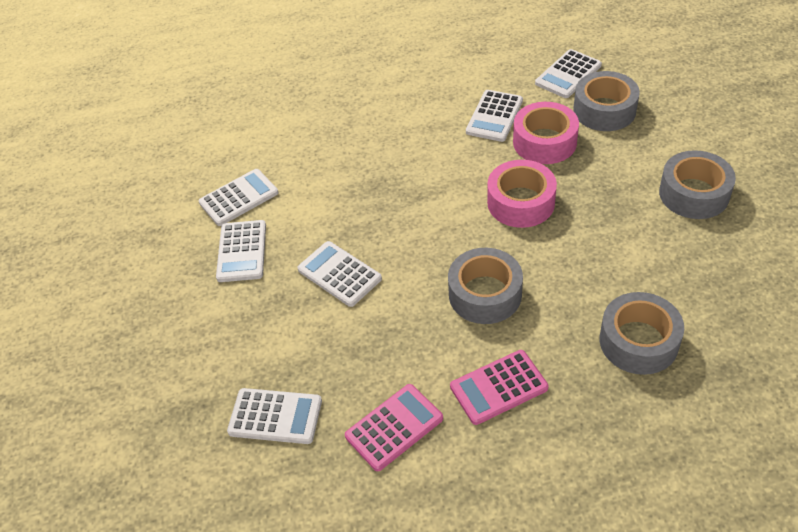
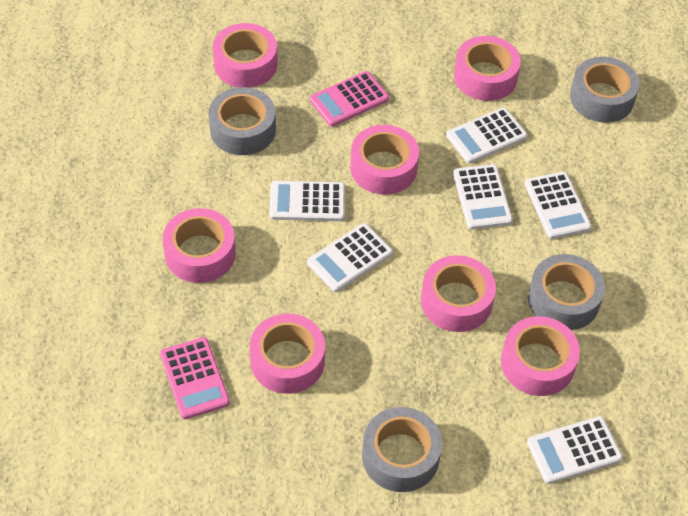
pink tape: [487,160,557,228] [513,102,579,164] = 2 -> [163,208,236,283] [213,23,278,88] [250,314,325,394] [350,125,419,195] [421,255,496,332] [454,36,521,101] [501,316,580,396] = 7

